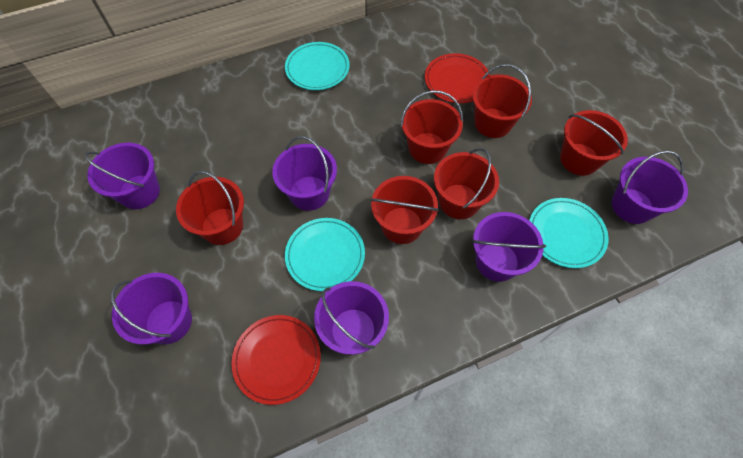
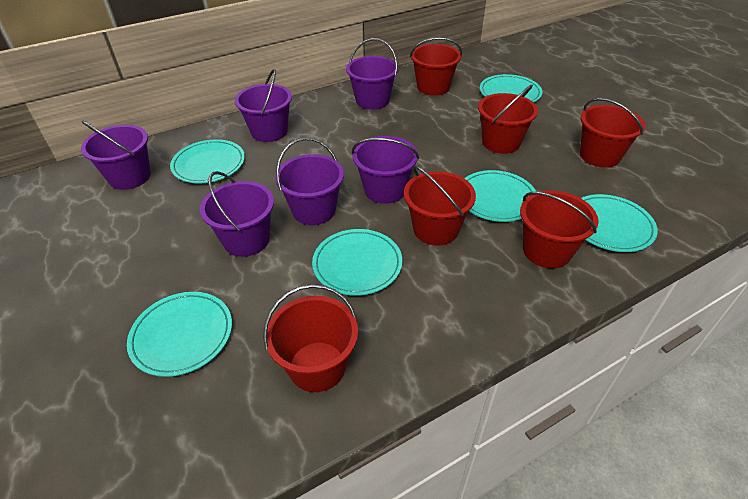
red plate: [232,315,321,405] [425,53,490,103] = 2 -> none = 0
turquoise plate: [285,42,350,90] [285,218,365,291] [529,198,608,268] = 3 -> [127,292,232,377] [170,139,245,184] [312,229,402,296] [464,170,536,222] [480,74,542,103] [581,194,658,252] = 6

